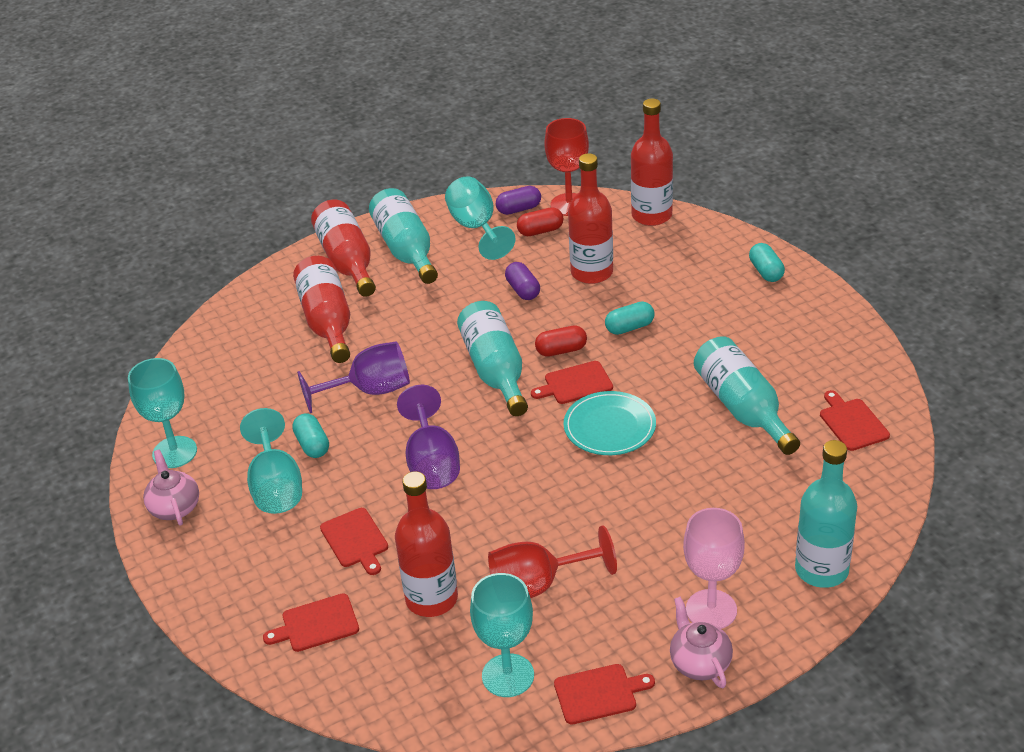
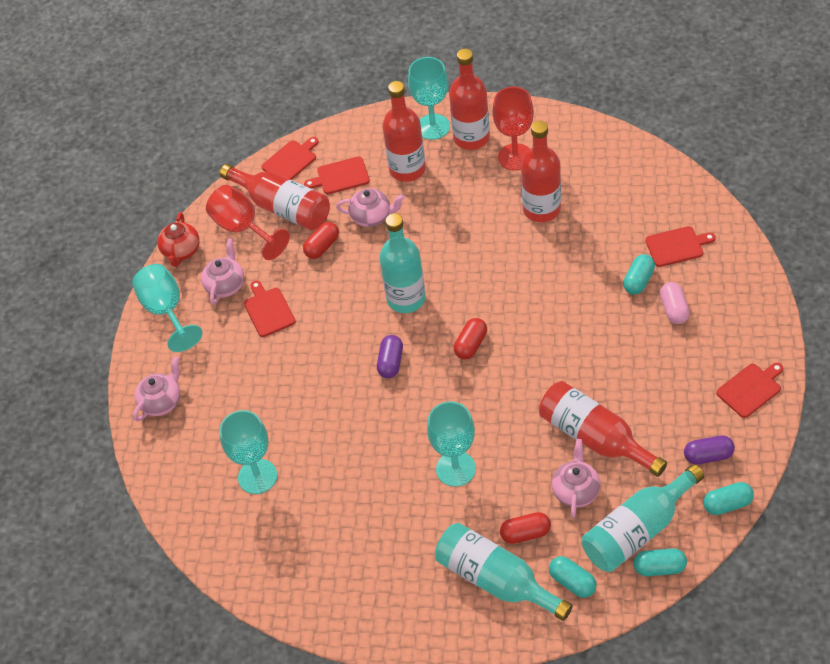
pink capsule: none = 0 -> [660,282,690,324] = 1
pink goblet: [683,508,745,629] = 1 -> none = 0
pink teapot: [143,450,199,526] [670,596,733,688] = 2 -> [133,356,180,421] [201,238,244,305] [336,188,405,227] [552,439,600,518] = 4
purple goblet: [297,341,410,413] [397,385,460,489] = 2 -> none = 0
red capsule: [517,207,564,236] [535,325,587,357] = 2 -> [303,222,339,259] [454,318,487,360] [500,512,551,544] = 3
red teapot: none = 0 -> [157,212,200,267] = 1
turquoise bottle: [369,188,438,284] [457,301,528,416] [694,336,800,455] [795,440,857,588] = 4 -> [379,213,426,313] [435,523,573,621] [582,464,704,572] = 3
turquoise capsule: [292,413,329,458] [605,301,654,335] [749,243,785,282] = 3 -> [549,556,597,598] [623,254,655,295] [634,548,687,576] [703,482,754,515] = 4
turquoise plate: [564,391,656,455] = 1 -> none = 0

